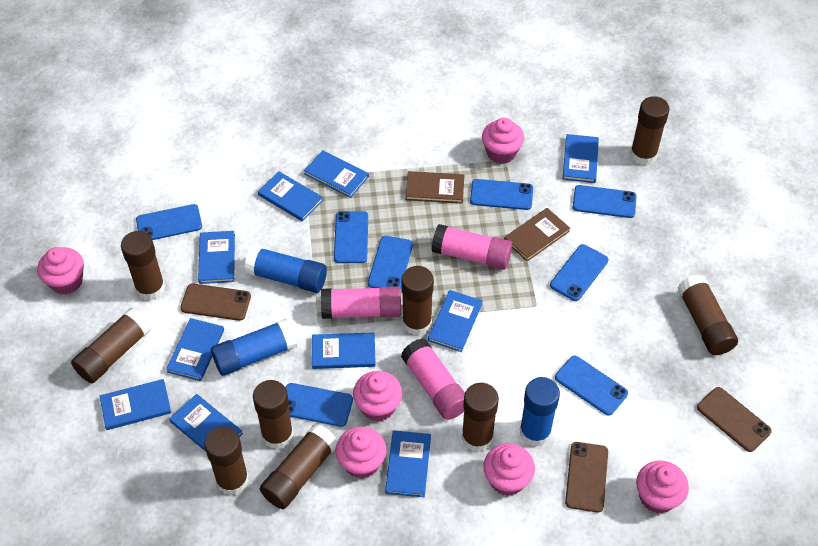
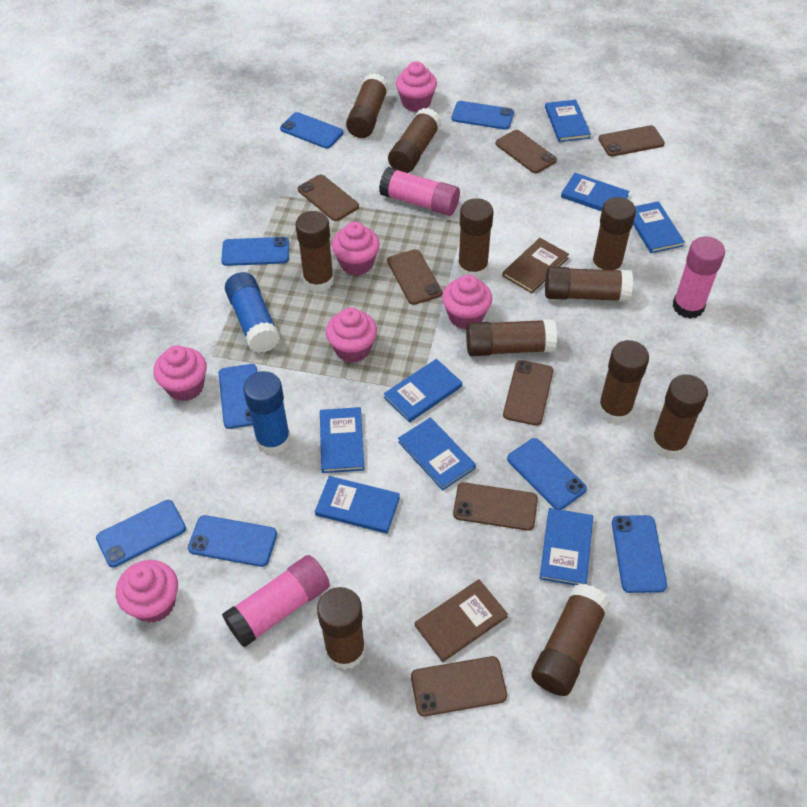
blue book: [100,379,171,430] [166,318,224,381] [169,394,243,452] [198,231,235,284] [258,171,323,222] [304,150,369,198] [312,332,376,369] [385,430,431,497] [428,290,483,352] [563,134,599,183] = 10 -> [315,476,400,534] [320,407,365,473] [384,359,462,423] [398,417,476,491] [539,508,593,585] [545,100,591,142] [561,173,630,211] [633,201,685,253] = 8
blue glue stick: [211,318,297,376] [244,246,327,293] [519,377,560,446] = 3 -> [225,272,280,353] [243,371,291,455] = 2
brown glue stick: [71,308,152,383] [121,231,165,300] [204,426,249,496] [253,380,294,450] [260,424,338,509] [401,266,434,335] [461,383,499,452] [630,96,670,165] [678,275,738,355] = 9 -> [295,211,334,292] [317,587,366,670] [346,73,389,138] [388,108,441,173] [458,198,493,279] [466,319,557,356] [531,584,611,696] [545,267,633,302] [591,197,636,270] [598,340,649,424] [651,374,708,458] = 11
brown phone: [180,283,251,321] [565,442,608,513] [697,387,772,452] = 3 -> [298,174,359,221] [387,249,442,305] [411,656,507,717] [453,482,538,531] [495,130,557,173] [503,360,553,426] [599,125,665,156] = 7

